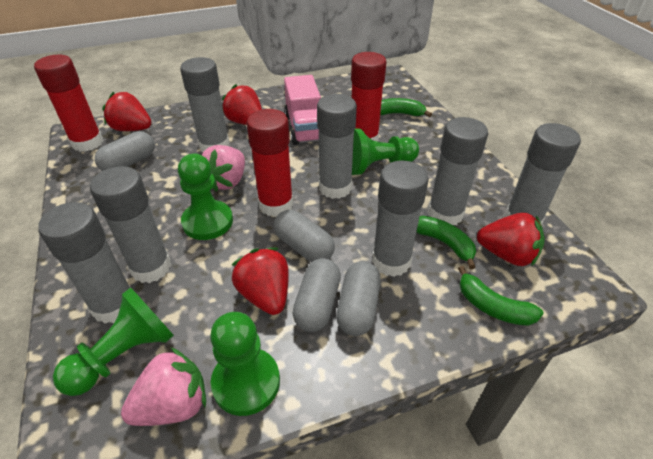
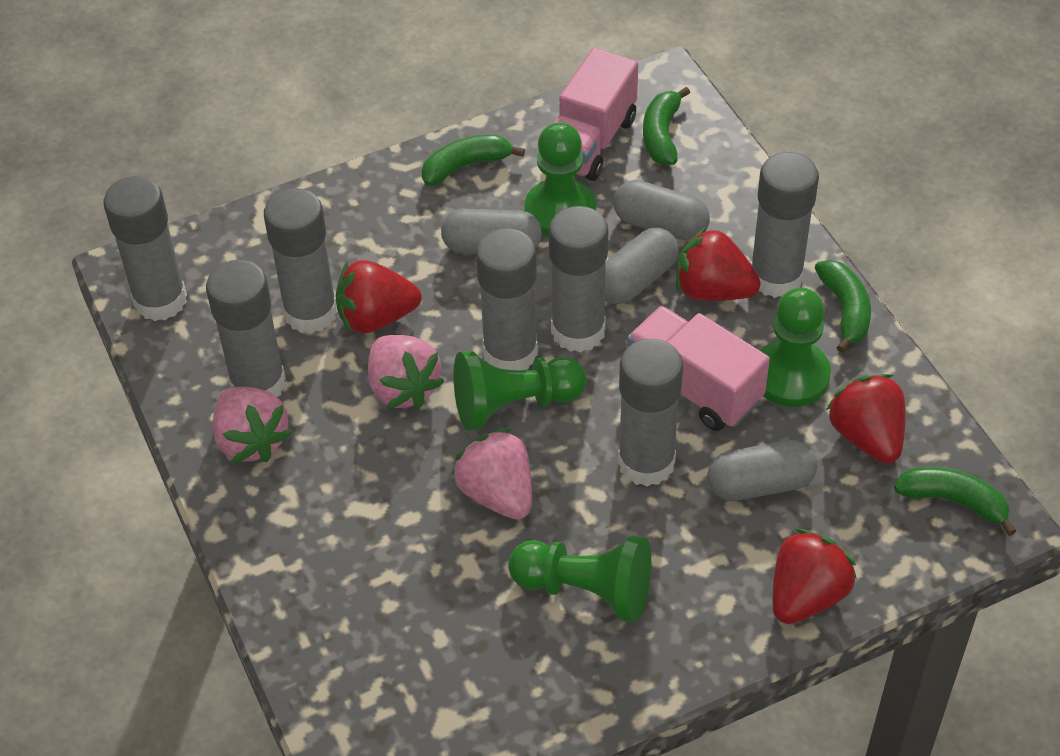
green banana: [380,98,432,117] [416,216,476,269] [458,266,544,326] = 3 -> [422,135,525,186] [643,87,690,165] [815,260,871,353] [894,467,1016,536] = 4
pink strawberry: [121,348,206,426] [202,145,245,191] = 2 -> [213,387,292,463] [368,335,444,409] [452,429,532,520] = 3
pink truck: [284,75,321,145] = 1 -> [553,48,638,181] [627,306,770,431] = 2
red glue stick: [34,55,103,152] [246,109,293,217] [351,52,387,142] = 3 -> none = 0

